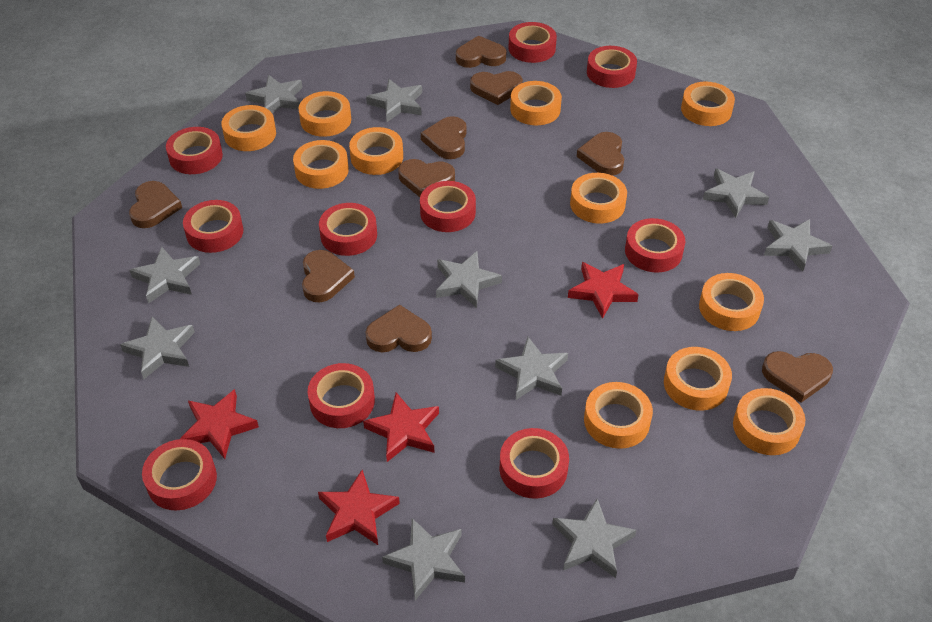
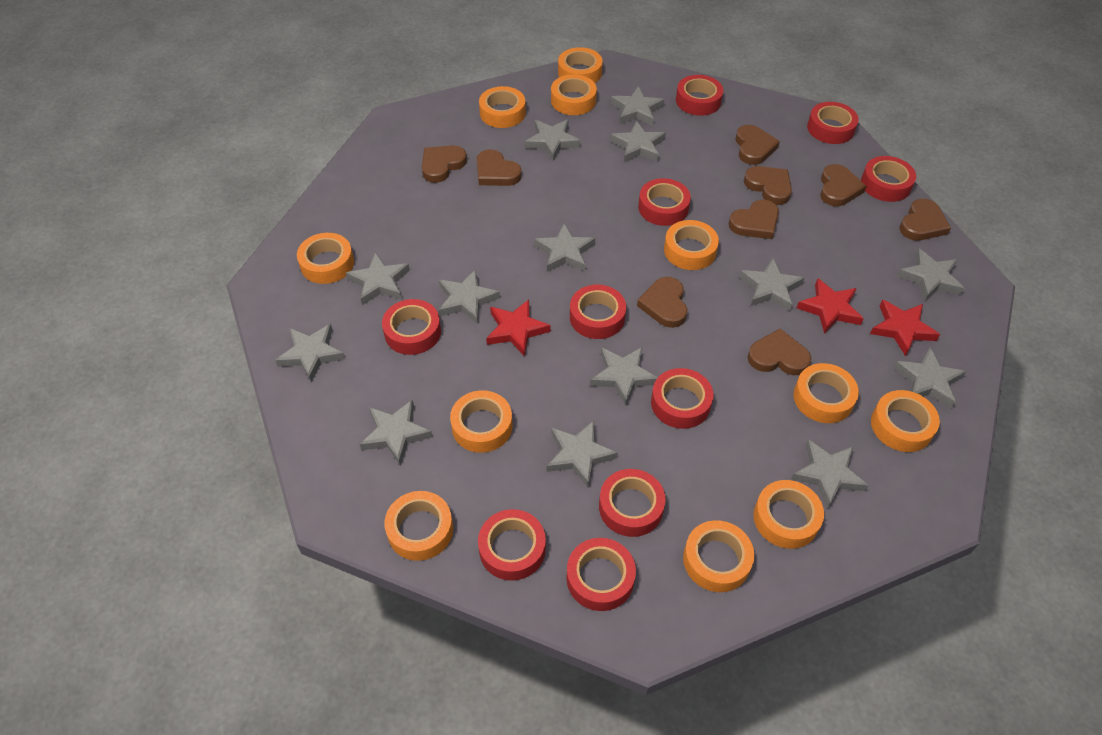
grey star: [120,316,195,379] [130,247,200,304] [245,75,303,113] [366,79,422,122] [382,518,465,600] [436,251,502,308] [495,337,568,400] [552,499,637,578] [703,168,769,218] [764,219,832,272] = 10 -> [275,324,345,382] [346,252,410,305] [360,400,433,465] [439,269,500,324] [525,120,580,161] [534,223,595,272] [547,420,618,487] [590,347,658,405] [610,121,666,162] [611,86,664,126] [740,258,804,311] [791,439,869,508] [893,348,966,408] [898,249,964,301] = 14
red star: [180,389,259,459] [318,470,400,545] [363,392,439,462] [568,262,639,319] = 4 -> [486,299,551,357] [797,278,864,334] [870,300,940,356] = 3

